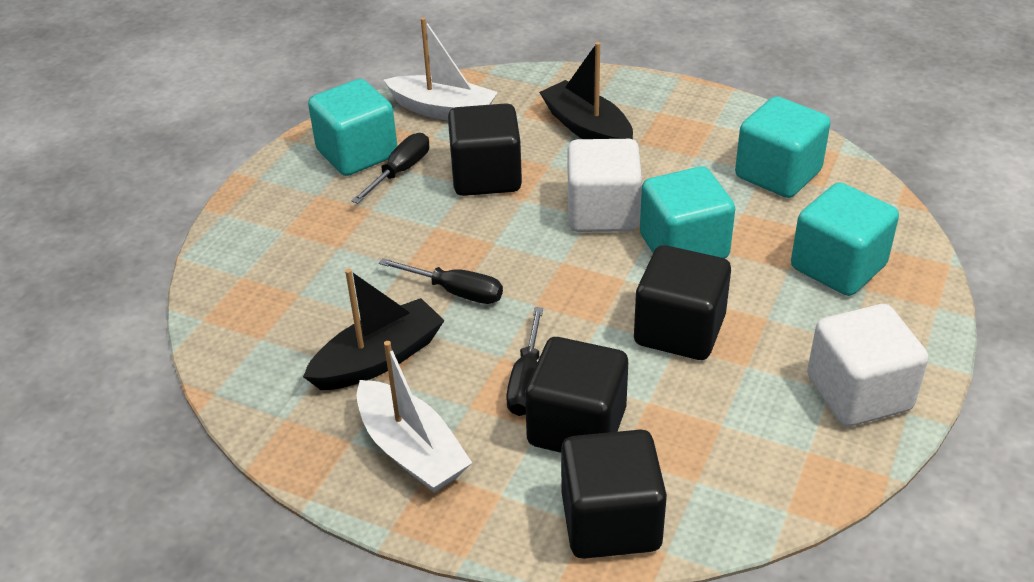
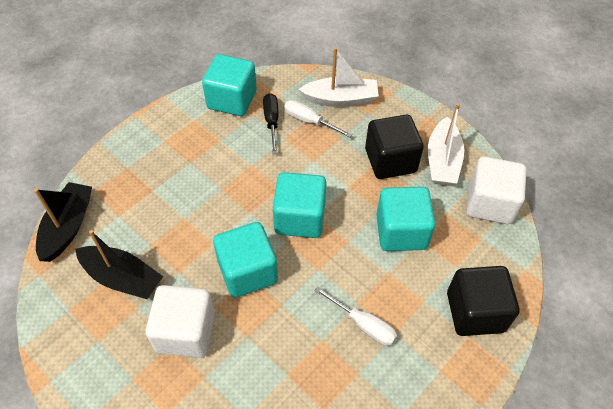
black cube: [448,103,522,196] [525,337,628,453] [561,430,667,559] [634,245,731,360] = 4 -> [365,115,424,179] [447,266,519,336] = 2
black screwdriver: [352,133,429,204] [379,258,503,304] [506,307,543,416] = 3 -> [263,93,278,154] = 1
white screwdriver: none = 0 -> [284,100,352,138] [314,286,397,346] = 2

